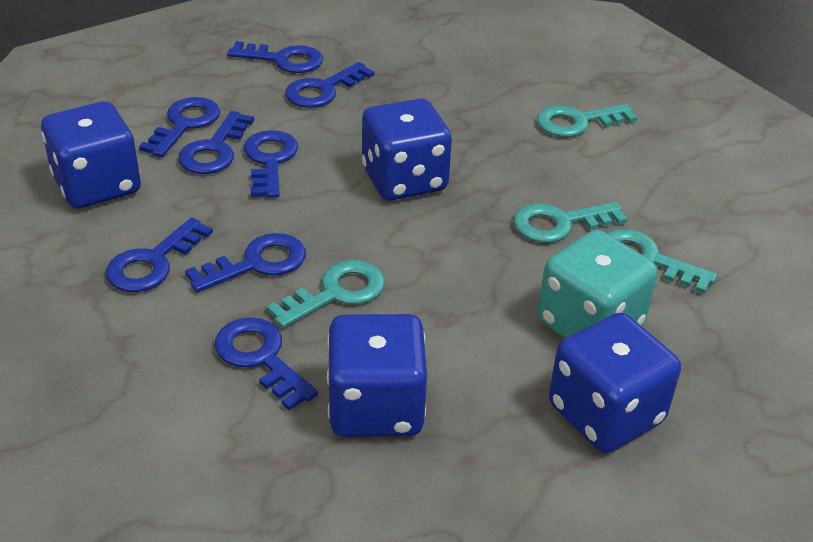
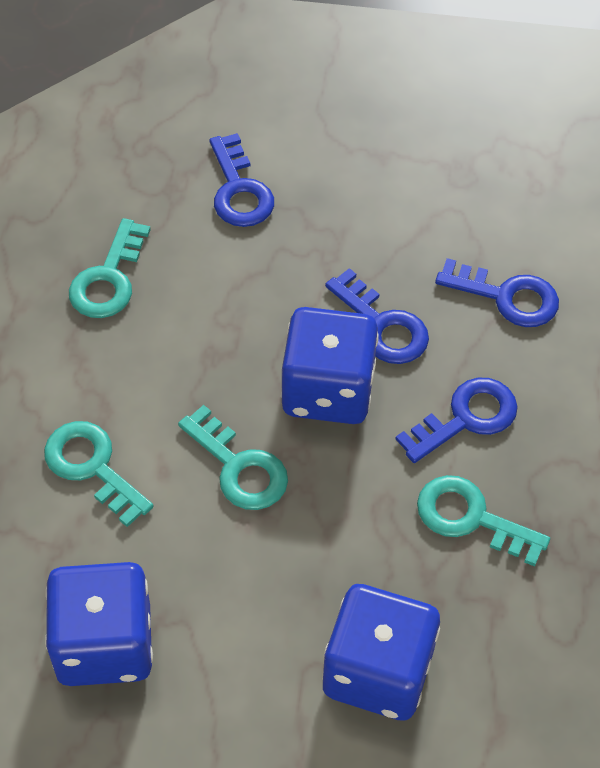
blue dice: [41,101,141,209] [327,314,427,437] [362,98,452,201] [549,313,681,453] = 4 -> [45,562,153,686] [281,307,379,424] [322,584,440,721] = 3
blue key: [106,217,213,292] [139,97,220,157] [178,111,254,174] [185,233,306,292] [214,317,318,411] [228,41,323,73] [244,130,298,198] [285,62,374,108] = 8 -> [209,133,274,227] [325,268,429,364] [395,378,518,463] [435,258,559,327] = 4
turquoise dice: [538,230,658,338] = 1 -> none = 0

